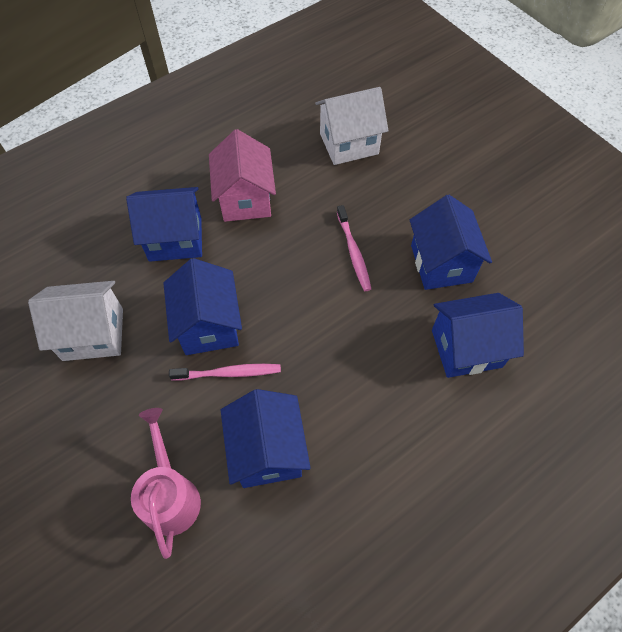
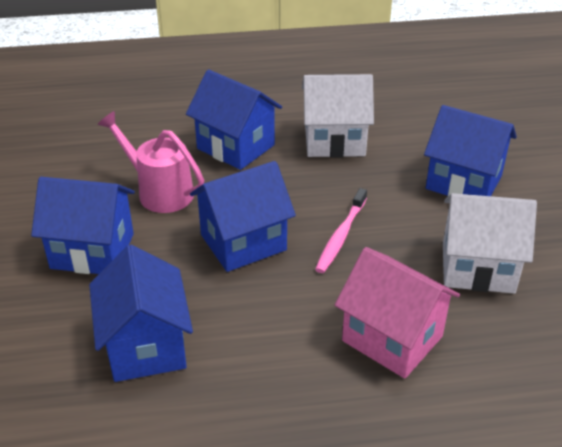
pink toothbrush: [169,364,281,381] [337,205,371,291] = 2 -> [315,188,367,273] = 1

